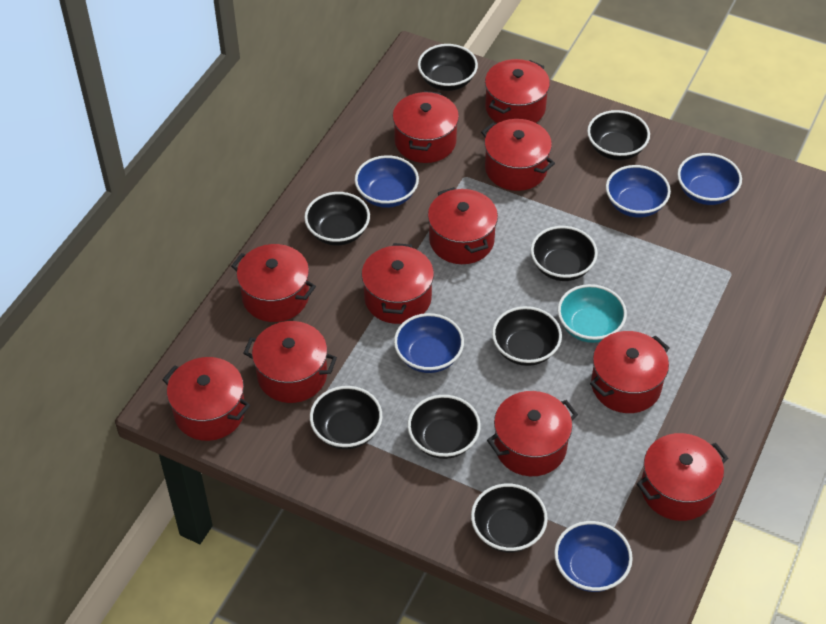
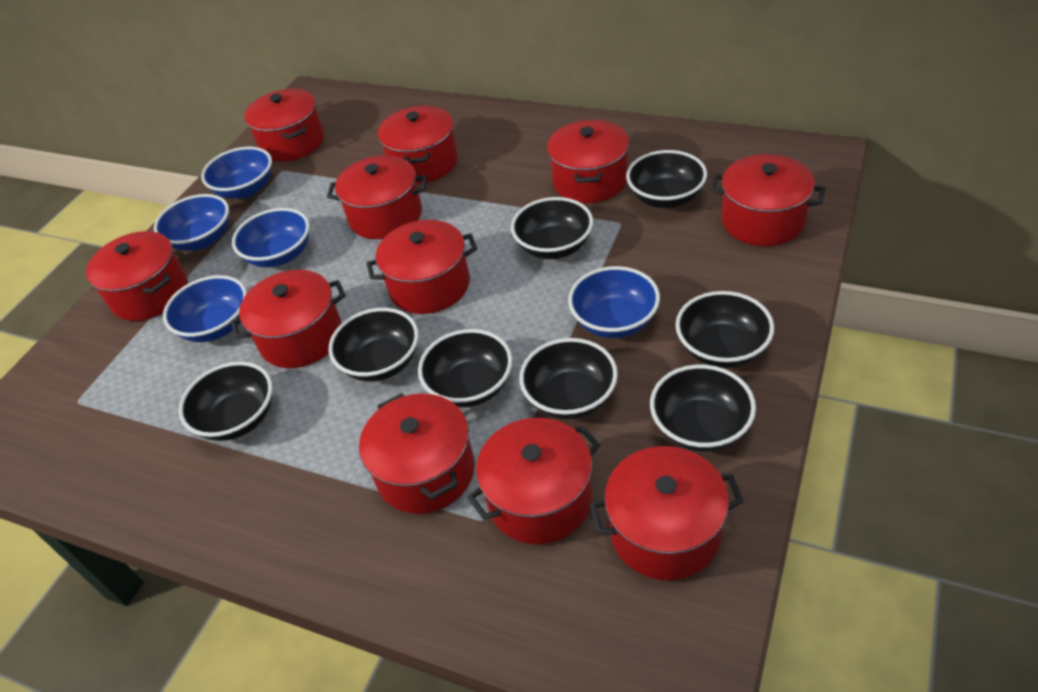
turquoise bowl: [558,284,627,343] = 1 -> none = 0

